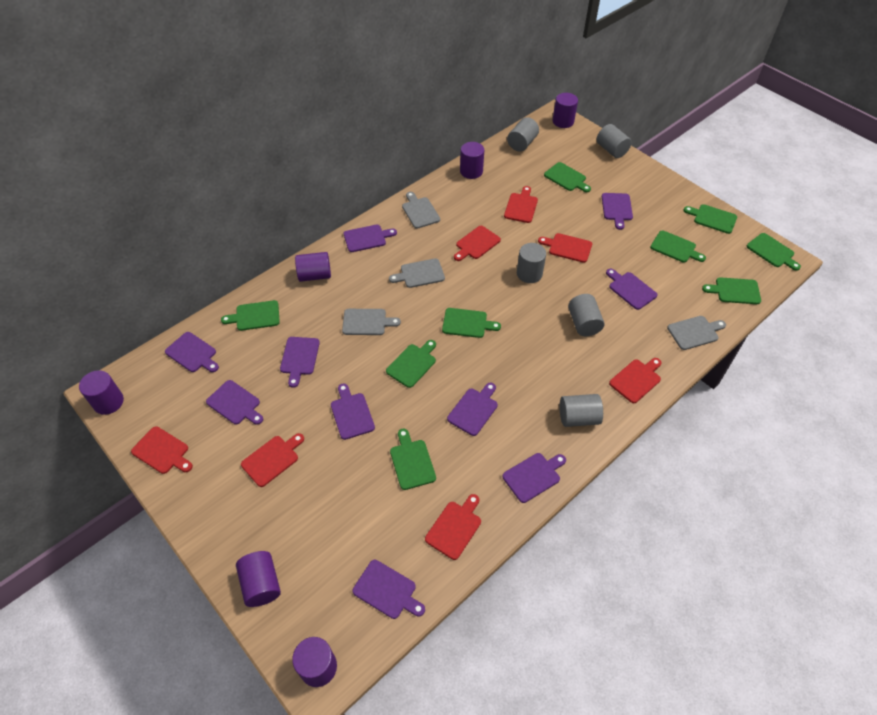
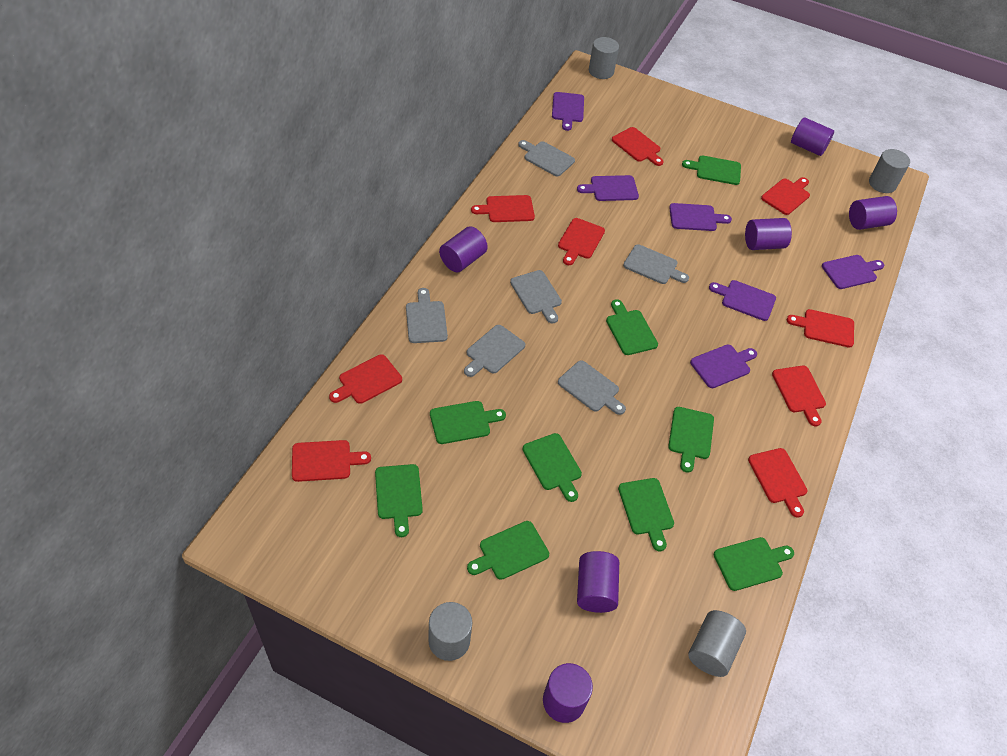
grey cutting board: [342,309,401,335] [389,258,445,288] [402,192,440,229] [667,316,726,350] = 4 -> [406,288,448,343] [464,325,525,377] [510,270,562,324] [518,140,575,177] [558,360,626,415] [623,244,689,284] = 6
grey cylinder: [507,117,539,151] [517,243,546,283] [560,394,603,427] [568,294,605,336] [597,124,632,158] = 5 -> [428,602,472,661] [589,37,619,79] [688,610,746,677] [869,149,910,193] = 4
purple cutting board: [165,332,219,372] [206,380,263,425] [280,337,320,388] [331,384,375,440] [344,225,397,252] [353,560,425,619] [447,383,498,436] [502,453,566,503] [602,193,633,230] [606,269,658,310] = 10 -> [552,92,584,131] [577,175,639,201] [669,203,732,231] [690,344,757,388] [709,280,776,321] [822,255,884,289] = 6
red cutting board: [131,426,193,474] [241,433,304,487] [425,494,481,560] [454,226,501,261] [504,186,538,223] [538,233,592,263] [609,358,662,403] = 7 -> [292,440,371,482] [329,354,402,404] [471,195,535,222] [558,218,605,265] [612,127,664,166] [748,448,807,518] [761,177,810,215] [772,366,826,426] [787,309,854,348] = 9

